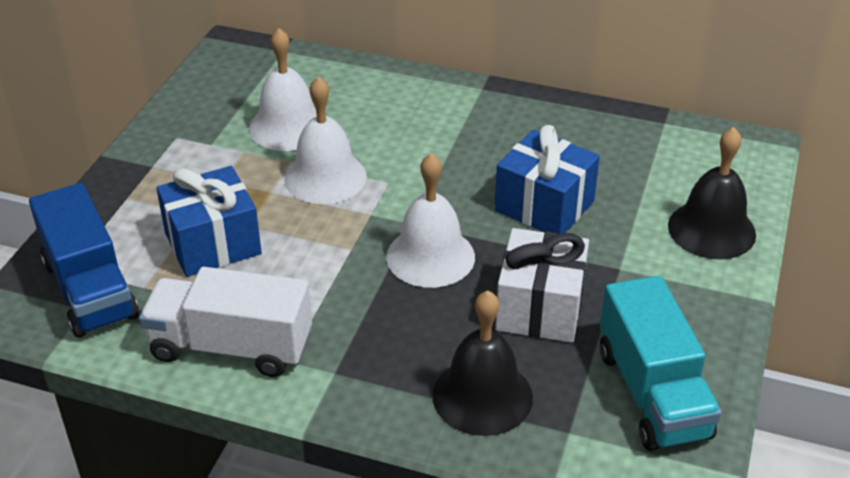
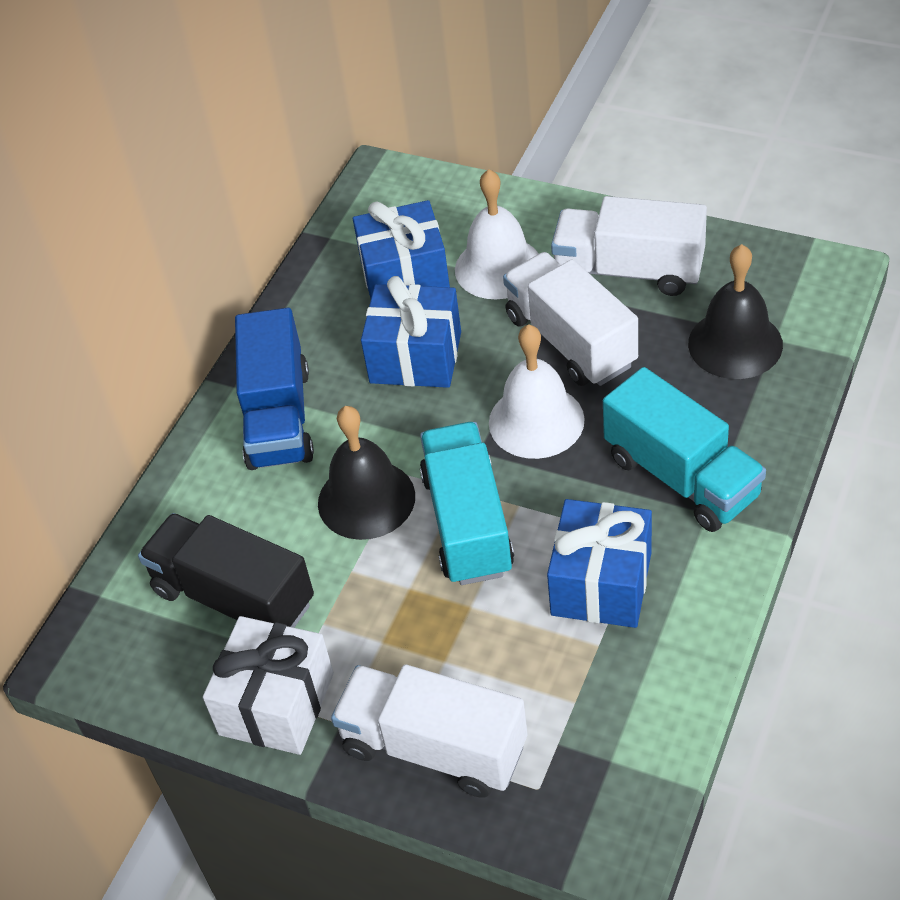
black truck: none = 0 -> [138,513,314,628] = 1
blue gift: [156,166,262,277] [495,125,600,234] = 2 -> [353,200,450,298] [361,276,461,388] [547,499,652,628] = 3
turquoise truck: [600,276,722,451] = 1 -> [420,422,514,585] [603,367,766,532] = 2
white bell: [249,28,317,151] [284,76,367,204] [386,153,475,288] = 3 -> [455,169,539,299] [489,324,585,459] = 2
white truck: [139,267,312,377] = 1 -> [331,665,528,798] [503,252,638,386] [551,196,707,296] = 3

